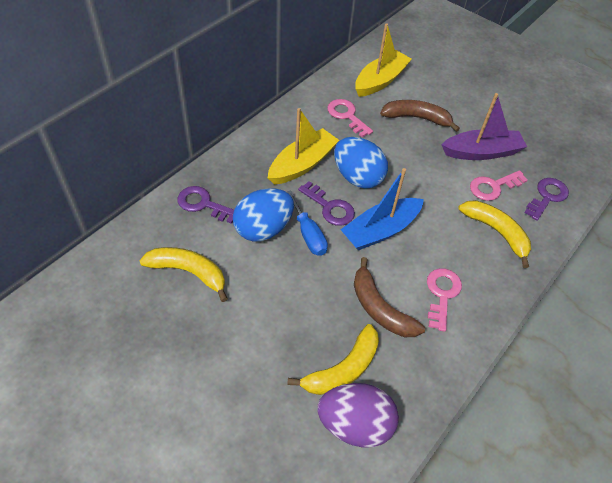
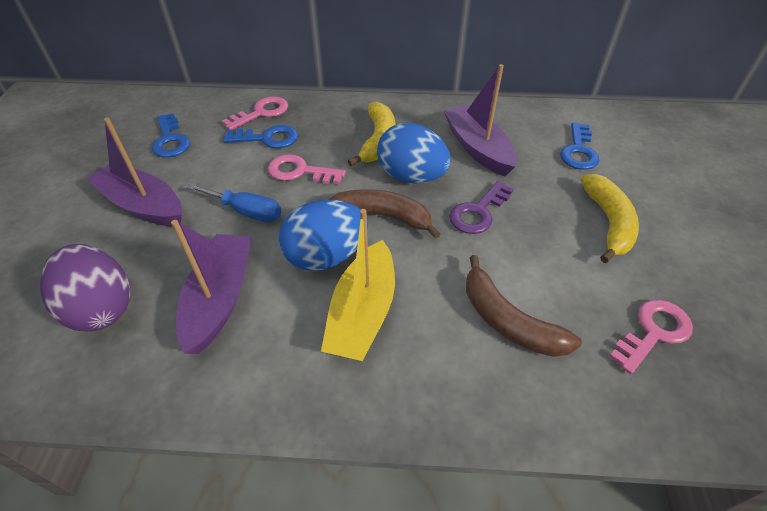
blue boat: [340,168,424,250] = 1 -> none = 0
blue key: none = 0 -> [152,113,190,158] [223,125,298,148] [560,122,599,170] = 3
purple boat: [442,93,527,160] = 1 -> [86,117,182,227] [171,220,251,354] [444,64,517,176] = 3
purple key: [177,186,234,224] [298,181,355,226] [524,178,569,221] = 3 -> [449,181,514,234] = 1
yellow banana: [139,247,228,302] [287,324,379,395] [458,200,531,268] = 3 -> [348,102,395,166] [581,174,639,263] = 2
yellow boat: [268,108,339,185] [355,23,412,97] = 2 -> [321,209,395,361] = 1

